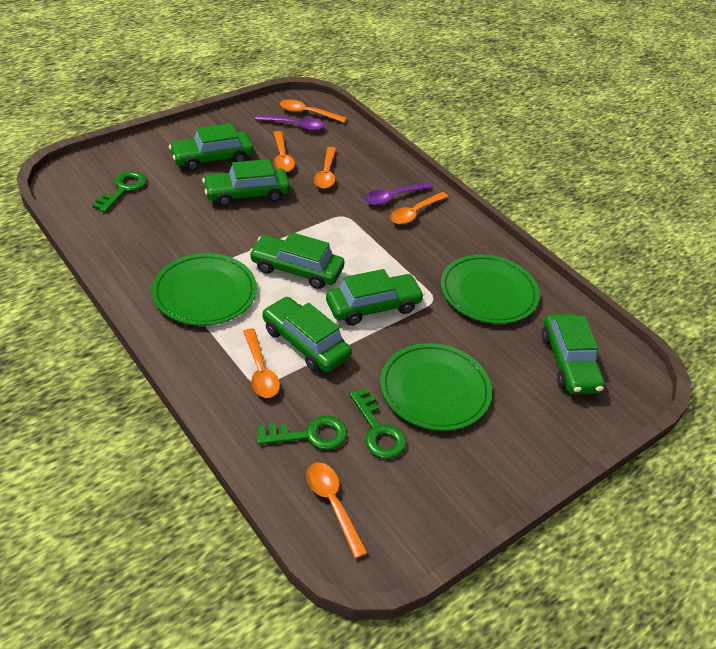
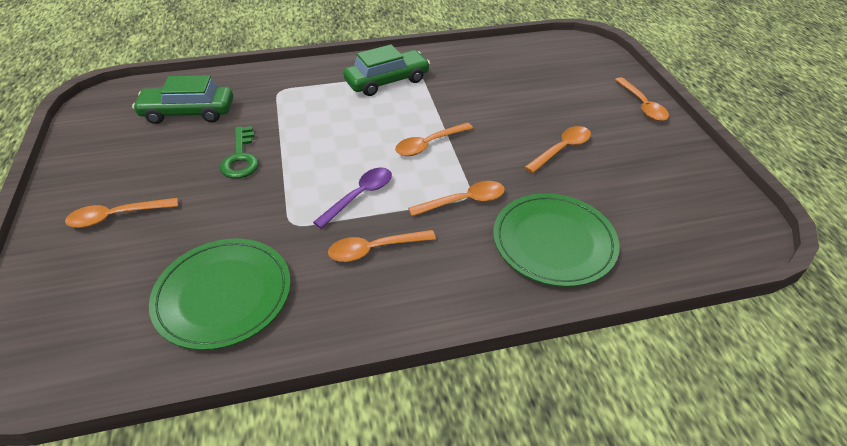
green car: [169,123,253,171] [202,159,290,207] [249,232,344,289] [262,296,352,372] [326,269,425,326] [541,314,605,394] = 6 -> [132,75,233,124] [343,44,430,96] = 2
green key: [92,171,147,212] [257,416,347,450] [349,388,407,459] = 3 -> [220,126,259,179] = 1
green plate: [152,253,257,326] [380,343,492,431] [441,254,540,324] = 3 -> [149,238,291,350] [493,193,619,287] = 2
purple spoon: [255,115,325,131] [365,182,432,205] = 2 -> [313,167,392,229] = 1

